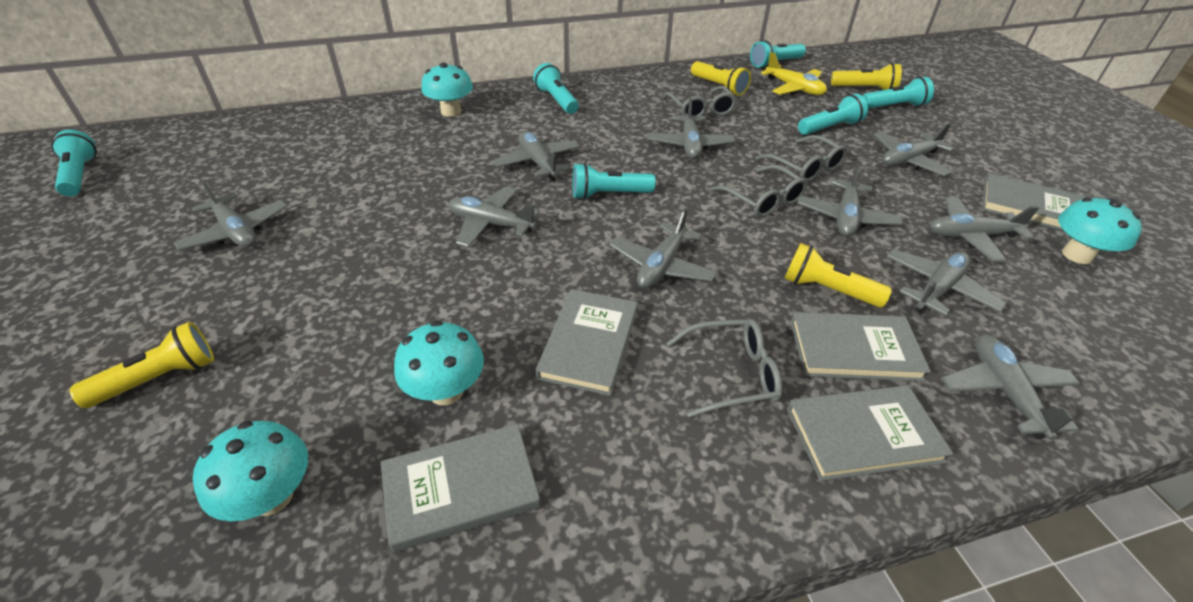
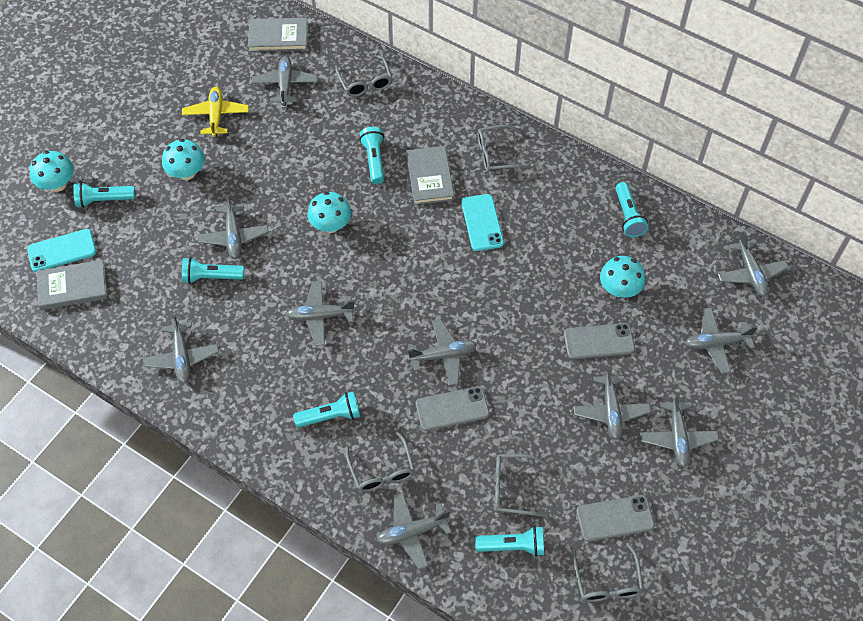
grey book: [381,424,541,553] [536,289,638,396] [787,385,953,481] [791,312,931,381] [982,173,1086,231] = 5 -> [37,260,107,310] [248,18,308,52] [406,146,454,205] = 3
grey glasses: [663,86,737,116] [666,319,782,418] [710,165,808,218] [755,135,847,182] = 4 -> [335,55,393,97] [346,431,415,492] [478,125,531,172] [495,454,549,517] [572,543,644,602] = 5
grey phone: none = 0 -> [416,386,489,431] [564,323,635,359] [576,495,655,541] = 3
turquoise phone: none = 0 -> [27,229,96,272] [461,194,504,251] = 2
yellow flashlight: [70,322,214,408] [691,61,751,96] [784,243,892,307] [831,63,902,90] = 4 -> none = 0

